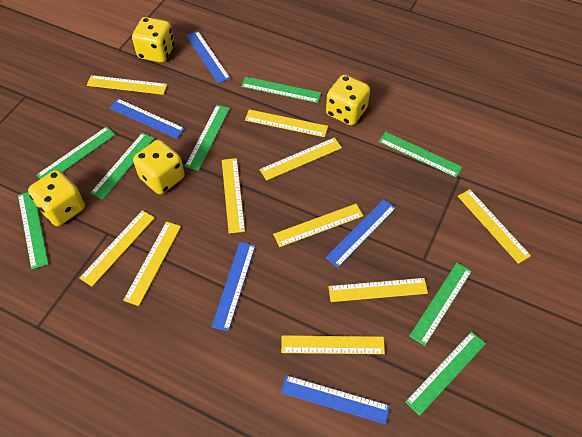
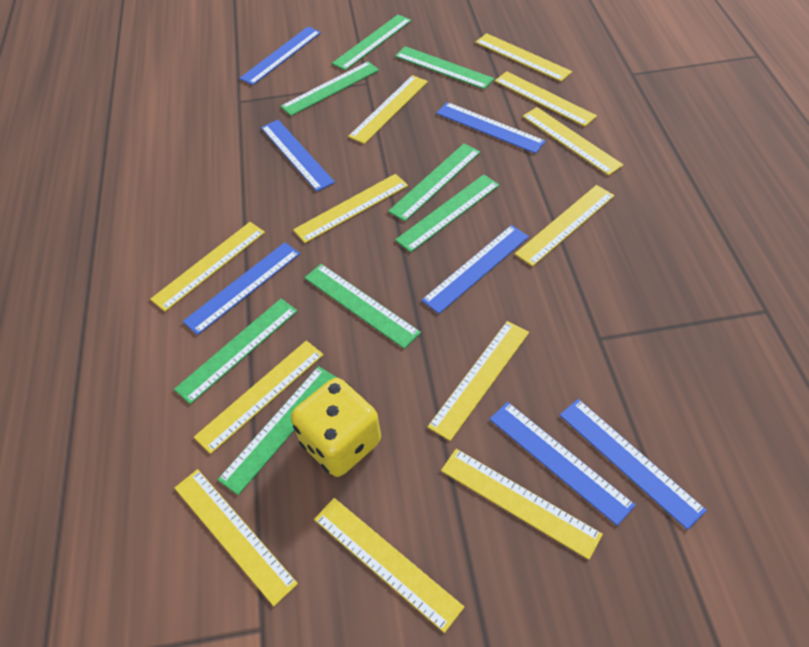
blue ruler: [109,99,185,139] [186,31,231,84] [212,242,256,331] [281,375,390,424] [325,199,396,267] = 5 -> [183,242,300,335] [239,27,321,85] [261,120,335,192] [422,225,529,314] [436,102,546,154] [489,402,636,526] [560,399,707,530] = 7
yellow dice: [28,170,85,226] [132,17,174,63] [133,140,185,194] [326,75,370,125] = 4 -> [291,378,381,477] = 1
yellow ruler: [80,210,155,287] [87,75,167,95] [123,221,181,306] [222,158,245,233] [245,109,328,137] [259,137,342,181] [273,204,363,247] [281,335,385,354] [328,278,428,302] [458,189,531,264] = 10 -> [150,222,265,312] [175,469,298,606] [194,341,324,454] [293,174,408,243] [314,498,464,633] [348,75,428,144] [428,321,529,441] [441,449,603,560] [475,33,572,82] [495,71,597,127] [515,185,614,266] [523,107,623,175] = 12

